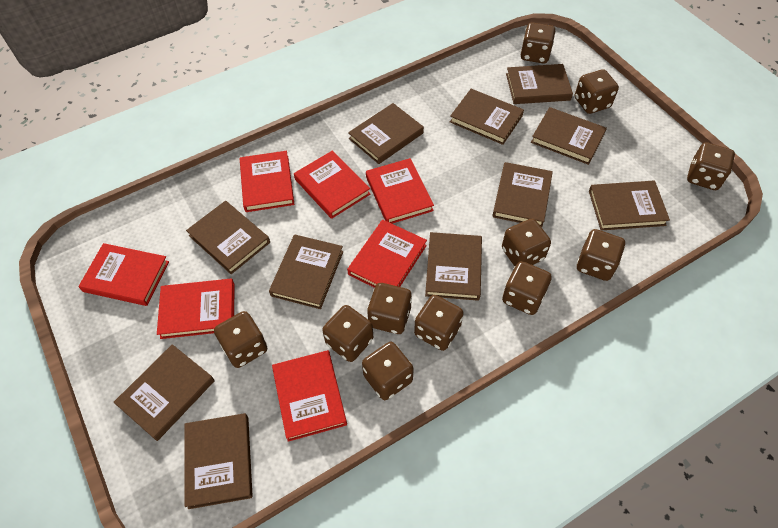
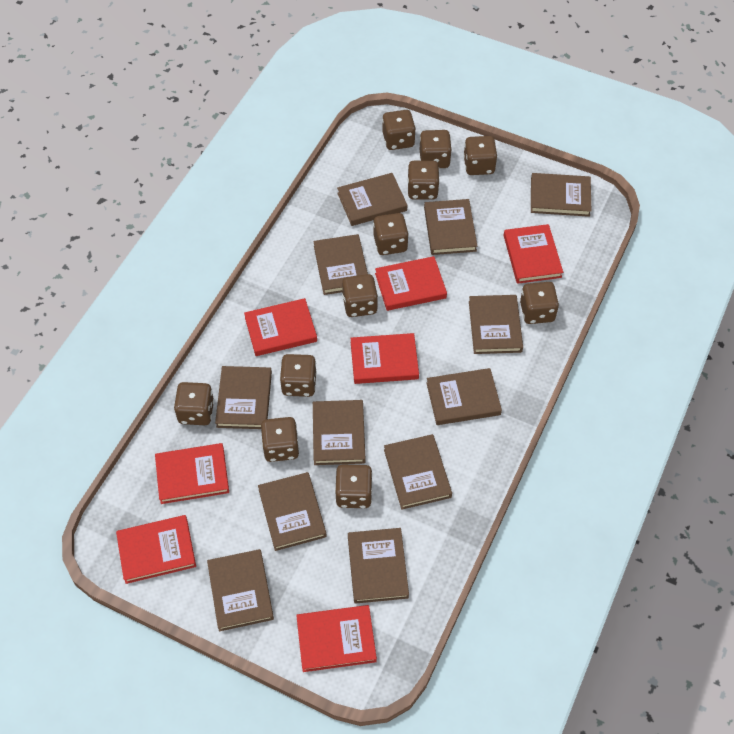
brown book: [114,344,215,441] [184,413,253,509] [186,201,270,274] [269,234,343,309] [348,103,424,164] [425,232,482,301] [450,89,524,145] [492,162,553,227] [506,64,573,104] [531,107,607,165] [589,181,670,231] = 11 -> [207,549,274,631] [215,366,272,429] [258,472,327,551] [313,234,368,295] [313,400,365,465] [337,173,407,226] [348,528,409,604] [384,434,452,509] [424,199,477,255] [426,368,502,425] [469,295,523,354] [531,173,591,217] = 12

